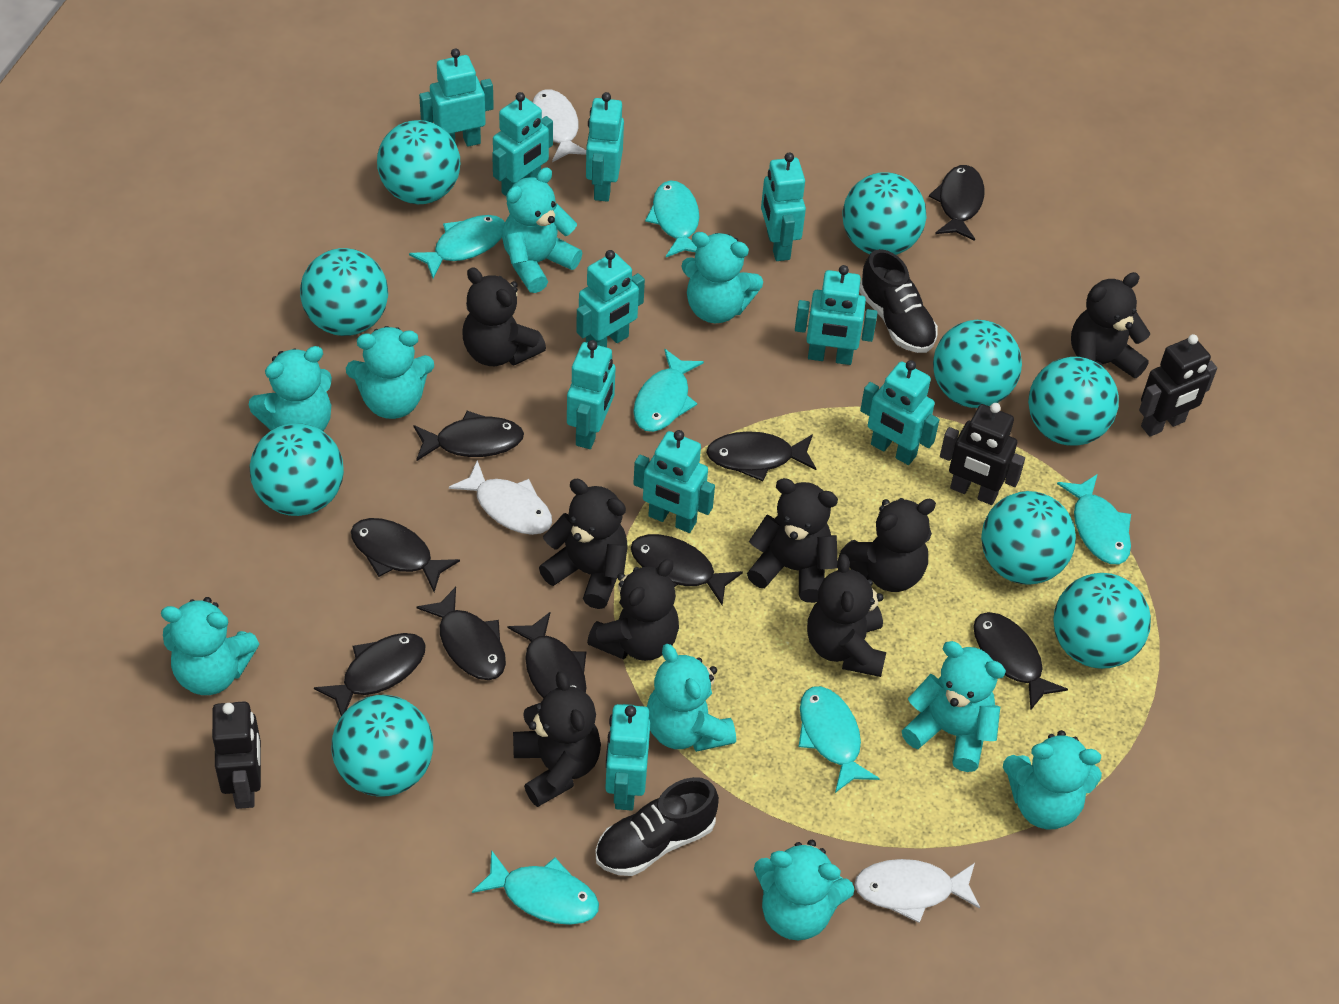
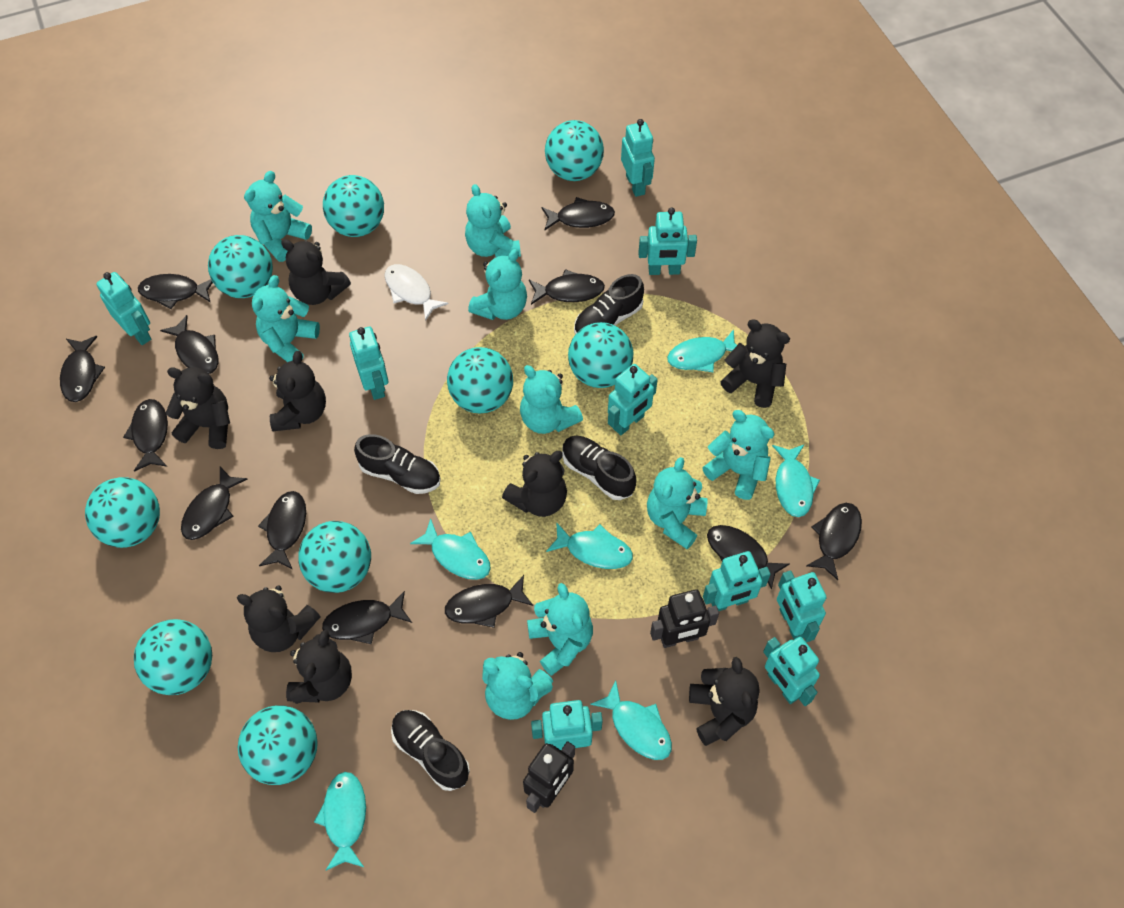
black fish: [314,633,426,716] [351,518,460,592] [413,411,524,461] [417,587,506,680] [508,612,586,699] [631,534,743,605] [706,431,816,481] [929,165,985,241] [973,612,1068,711] = 9 -> [60,336,105,402] [123,399,168,472] [138,274,213,309] [160,315,218,374] [181,467,248,540] [258,491,306,569] [322,591,412,644] [445,575,533,628] [529,269,605,305] [541,197,615,231] [707,525,789,590] [806,503,862,580] = 12
black robot: [212,701,261,809] [940,403,1025,505] [1139,334,1217,437] = 3 -> [523,741,575,813] [650,589,719,648] = 2
black shoe: [595,777,719,876] [859,249,938,353] = 2 -> [354,434,440,494] [391,710,470,791] [562,435,636,500] [574,274,644,335] = 4
turquoise robot: [419,49,494,147] [492,92,553,197] [567,340,616,449] [576,250,645,347] [586,92,624,202] [606,704,650,811] [633,430,715,533] [761,153,806,261] [795,265,878,365] [860,360,939,465] = 10 -> [96,272,151,345] [349,327,388,400] [531,700,603,750] [608,364,658,435] [621,119,655,197] [638,207,697,275] [703,551,771,611] [763,637,820,706] [777,571,827,642] = 9
white fish: [449,460,552,535] [533,89,586,162] [854,859,980,923] = 3 -> [384,264,448,321] = 1

